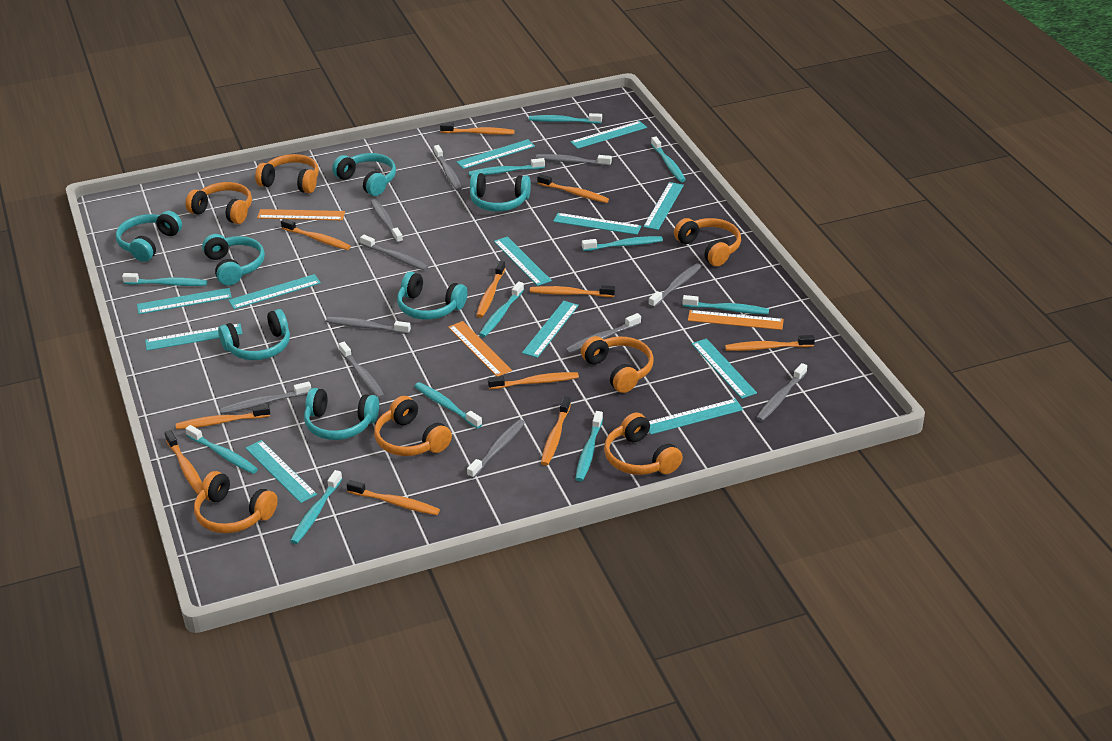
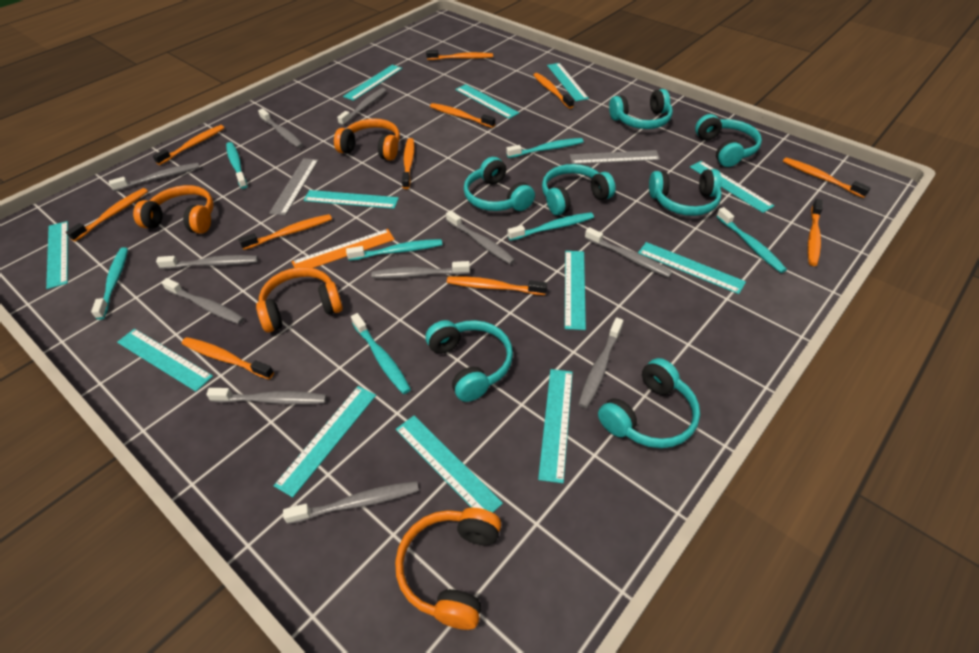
grey ruler: none = 0 -> [269,158,319,215] [570,150,660,164] = 2
orange headphones: [186,182,252,224] [194,471,278,533] [255,154,319,193] [374,396,452,456] [581,336,654,393] [604,413,683,475] [674,218,741,266] = 7 -> [133,185,214,234] [256,267,343,332] [334,119,400,161] [395,508,501,630] = 4
orange ruler: [257,209,345,220] [448,321,512,377] [688,310,784,330] = 3 -> [292,229,395,268] = 1
turquoise toothbrush: [122,273,208,286] [185,425,258,474] [290,470,342,544] [415,382,482,429] [469,158,545,176] [479,281,524,337] [529,113,602,124] [575,411,603,482] [582,236,663,251] [651,137,686,182] [682,295,769,314] = 11 -> [91,247,128,320] [226,142,248,189] [346,239,443,261] [351,313,411,394] [506,138,583,158] [508,212,594,241] [716,207,787,273] = 7

